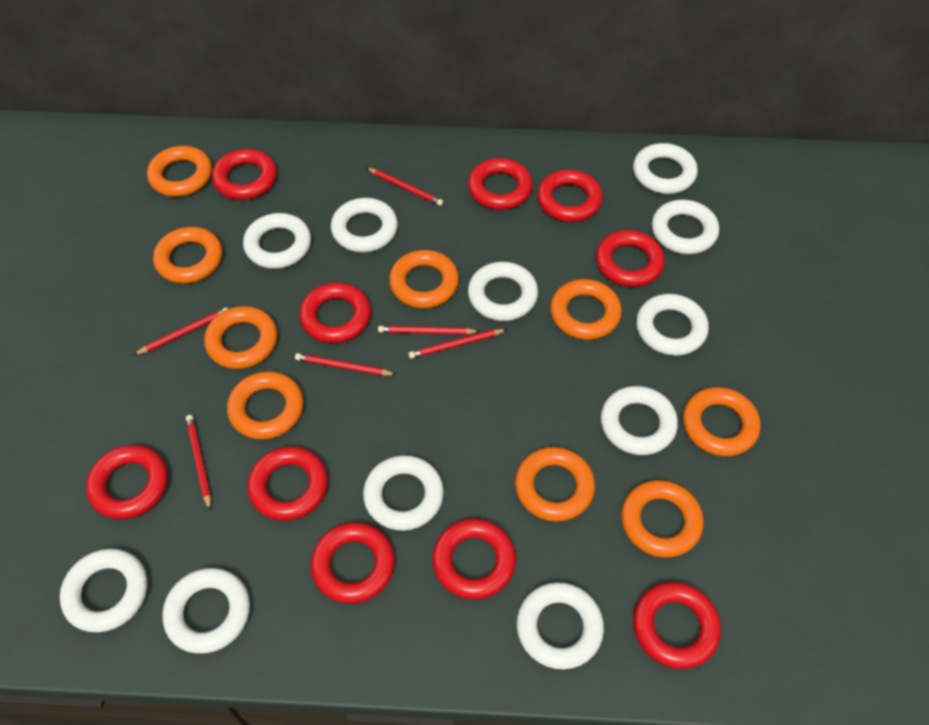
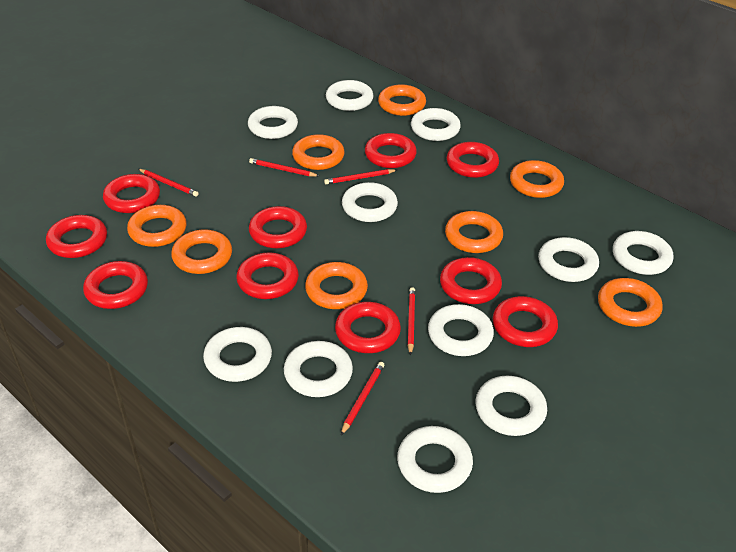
orange ring: [147,146,212,197] [153,227,223,284] [204,306,278,369] [227,371,304,440] [389,250,459,309] [515,447,595,522] [550,279,622,340] [621,480,704,558] [683,387,761,457] = 9 -> [127,205,187,247] [171,229,232,274] [292,134,345,170] [305,262,368,309] [378,85,426,116] [445,211,503,253] [510,160,564,198] [598,278,663,327] = 8
red pencil: [134,307,228,355] [186,415,211,510] [295,353,397,376] [366,167,444,206] [378,325,480,335] [408,329,507,359] = 6 -> [139,169,199,197] [249,158,319,177] [324,169,397,184] [341,362,384,435] [408,287,415,355] = 5

